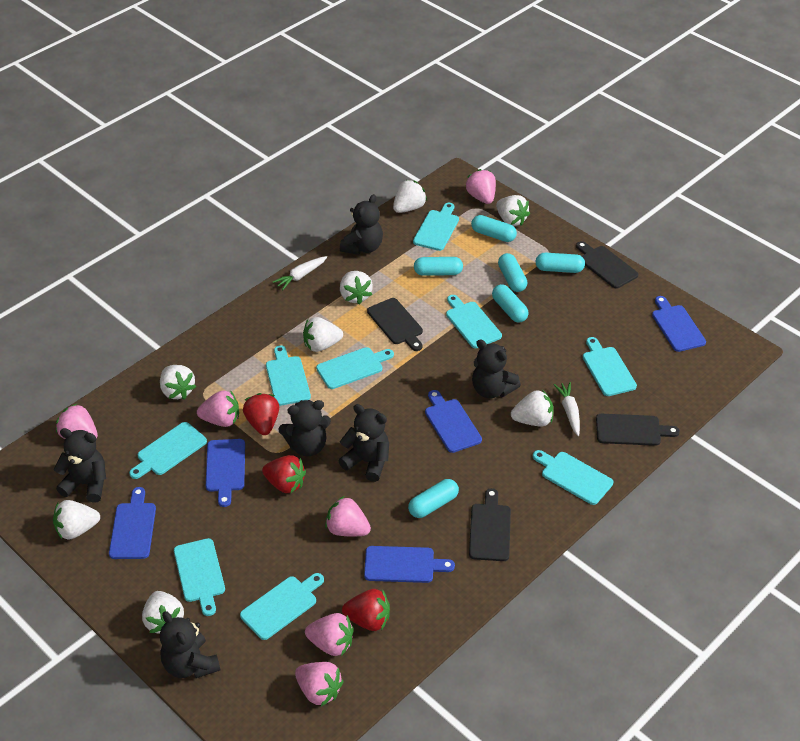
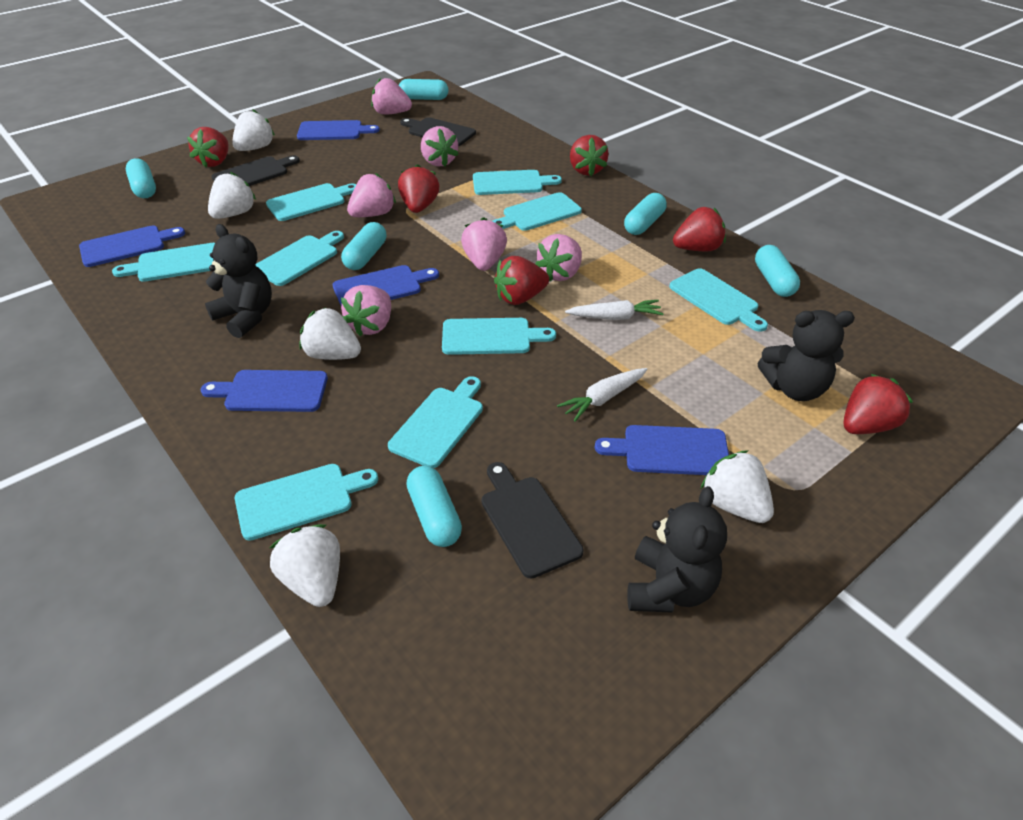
black cutting board: [367,298,423,351] [469,488,511,561] [576,241,638,288] [596,414,680,446] = 4 -> [211,155,300,186] [400,117,476,146] [481,462,584,579] = 3
black teddy bear: [54,428,106,503] [160,611,220,678] [279,400,331,456] [338,404,389,482] [340,194,383,255] [472,339,521,399] = 6 -> [205,224,272,338] [627,486,727,613] [758,310,855,401] = 3
red strawberry: [243,393,279,435] [262,455,306,493] [342,589,390,631] = 3 -> [187,127,228,167] [398,164,439,213] [494,256,549,305] [570,135,609,176] [673,207,726,251] [844,374,913,434] = 6
white strawberry: [53,500,100,540] [142,591,184,634] [160,365,196,400] [303,317,343,352] [340,271,373,305] [393,180,427,213] [496,195,530,226] [511,390,553,426] = 8 -> [208,172,256,219] [232,109,275,151] [270,524,340,607] [299,307,361,360] [701,450,774,523] = 5

